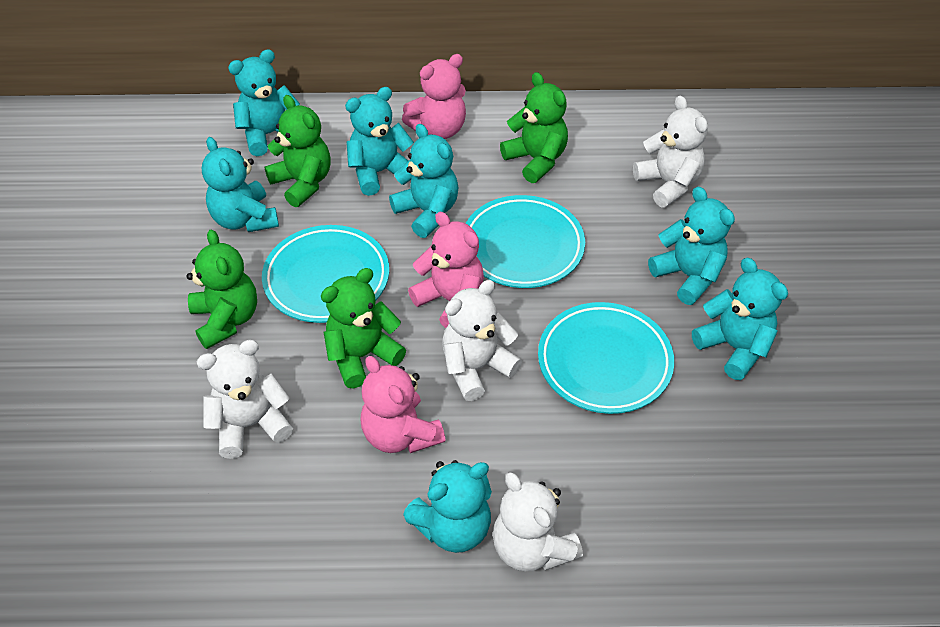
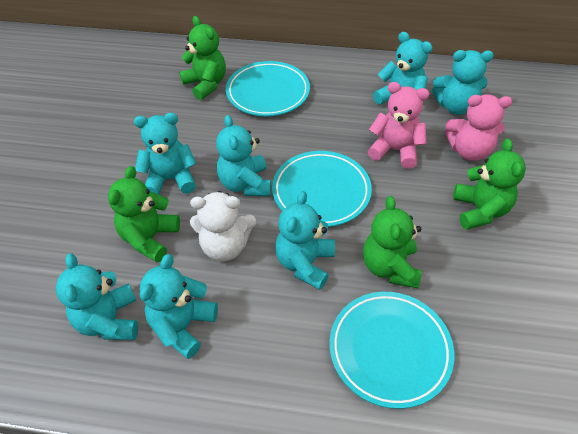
pink teddy bear: [360,356,445,453] [402,54,466,139] [408,212,484,328] = 3 -> [368,82,430,169] [445,94,512,161] = 2
white teddy bear: [196,340,293,459] [442,280,522,401] [493,472,583,572] [633,96,708,208] = 4 -> [190,191,256,261] = 1

